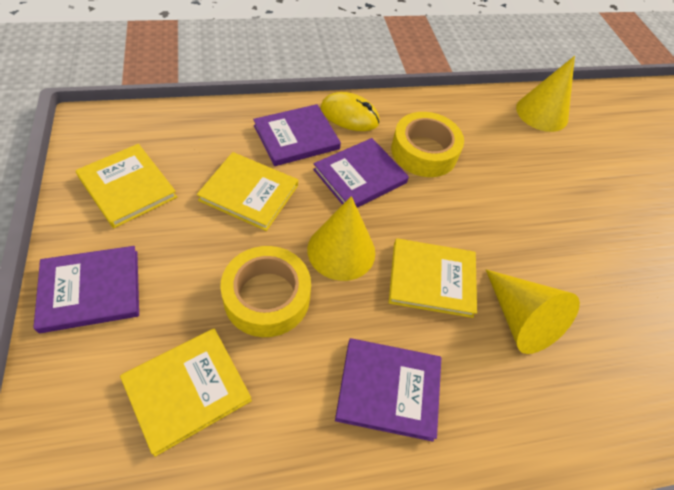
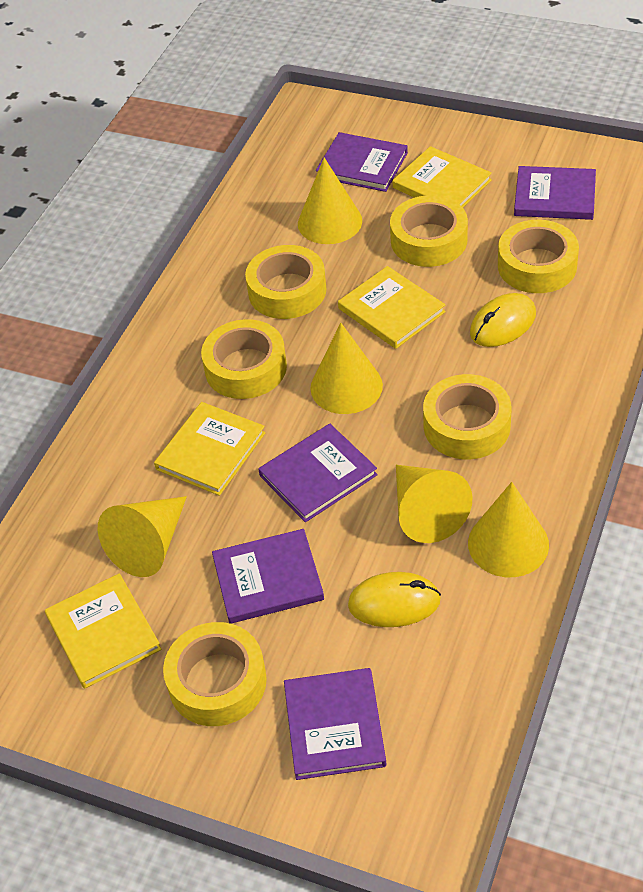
purple book: [33,246,139,333] [253,104,341,166] [313,138,409,208] [335,338,441,442] = 4 -> [212,529,324,624] [258,424,378,522] [284,668,386,780] [316,132,408,192] [514,166,596,220] = 5
yellow cone: [307,196,375,281] [486,270,580,354] [516,56,575,132] = 3 -> [98,496,187,577] [298,158,362,244] [310,323,383,414] [396,465,473,543] [468,482,549,577] = 5
yellow mouse: [320,92,380,131] = 1 -> [348,572,441,627] [470,293,536,347] = 2
yellow tape: [220,246,311,337] [391,112,464,177] = 2 -> [163,622,267,726] [201,319,287,399] [245,245,326,319] [390,195,468,267] [423,374,512,459] [498,220,579,293] = 6

